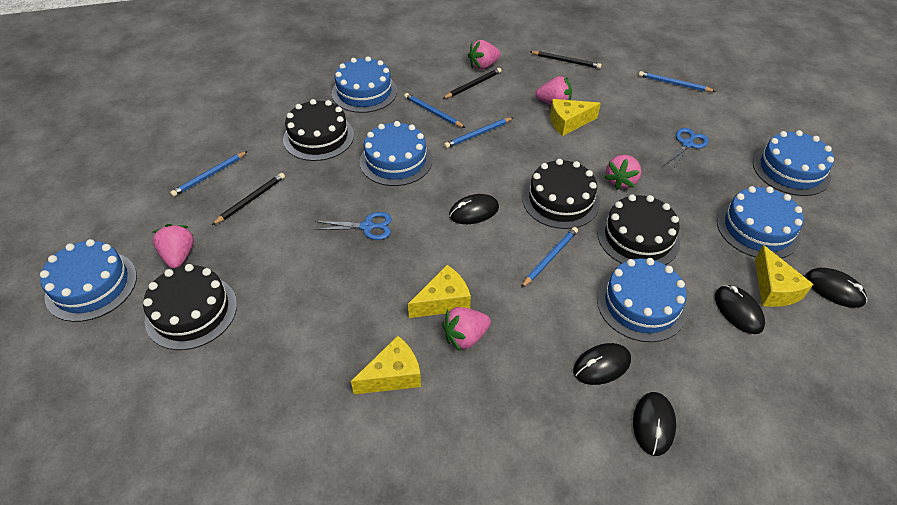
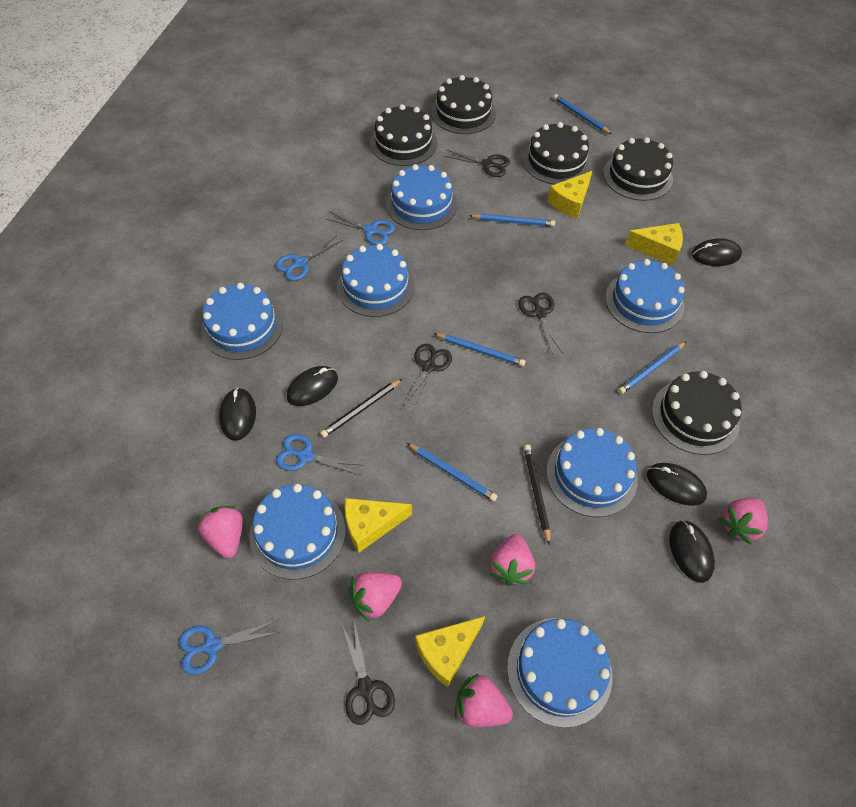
black cake: [143,264,237,350] [283,99,354,161] [522,159,600,229] [598,194,680,265] = 4 -> [370,104,437,166] [431,75,496,134] [522,122,591,185] [603,137,673,201] [652,371,742,455] = 5
black pencil: [212,173,285,225] [442,68,502,99] [530,51,601,69] = 3 -> [320,379,402,438] [523,445,550,546] = 2
black scissors: none = 0 -> [342,620,395,725] [402,344,452,410] [444,150,510,177] [518,293,563,354] = 4
blue cake: [40,239,137,322] [332,56,397,113] [359,121,432,186] [597,258,687,342] [717,186,804,258] [753,130,834,196] = 6 -> [201,283,283,360] [249,484,346,580] [337,244,414,317] [386,164,458,230] [507,618,613,728] [546,428,638,517] [605,259,685,333] = 7
blue scissors: [314,212,392,240] [664,128,709,170] = 2 -> [179,620,281,675] [275,235,343,281] [276,434,362,475] [325,212,395,245] = 4

